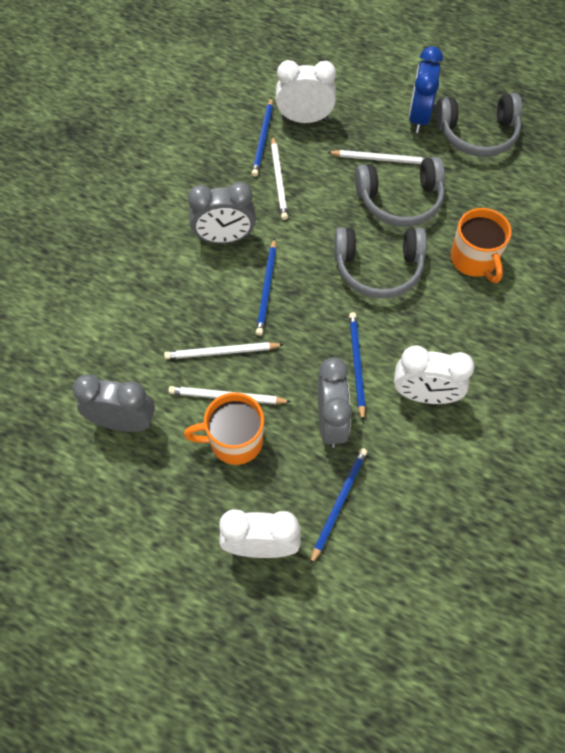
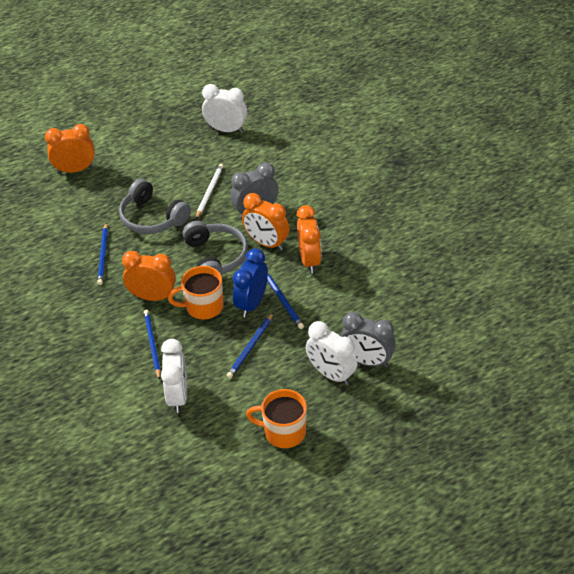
grey clock: [73,374,155,432] [188,182,256,244] [318,357,352,448] = 3 -> [230,163,278,219] [341,312,396,368] = 2
grey headphones: [334,227,427,298] [355,157,445,226] [435,93,522,157] = 3 -> [119,179,191,234] [183,221,248,276] = 2
orange clock: none = 0 -> [45,124,95,173] [122,251,176,301] [242,193,290,251] [297,205,321,273] = 4
white pencil: [164,342,284,359] [169,386,291,404] [271,136,288,220] [327,150,425,164] = 4 -> [196,164,224,219] = 1

